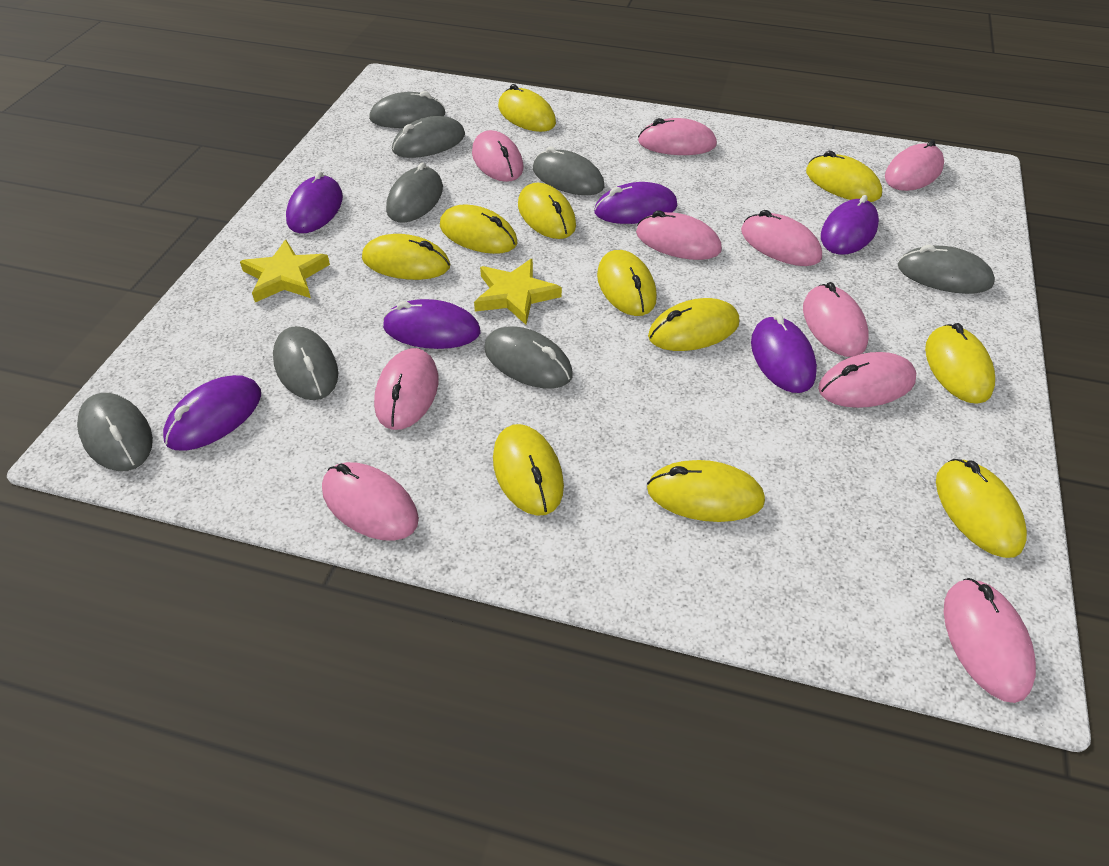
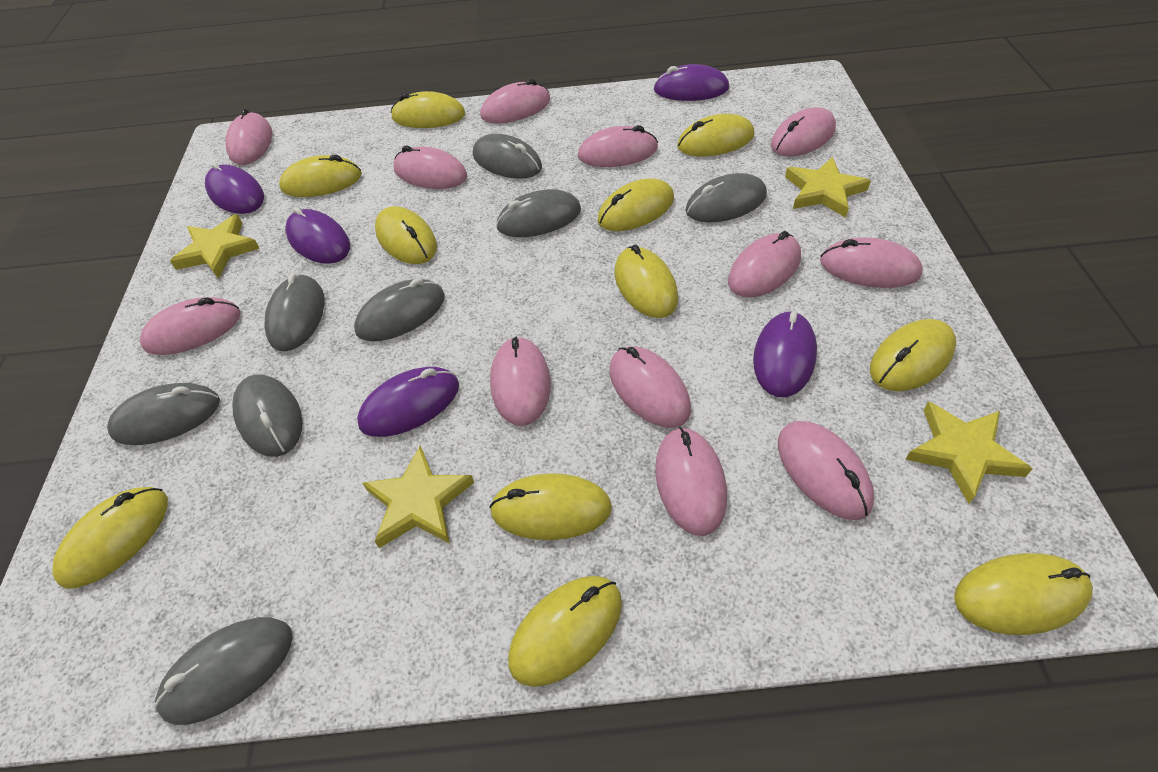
pink mouse: [322,462,419,541] [374,348,438,430] [472,130,523,182] [636,210,722,260] [638,118,717,155] [741,210,822,266] [803,282,869,357] [818,352,917,408] [885,140,944,191] [944,578,1036,703] = 10 -> [140,297,241,355] [225,108,272,165] [393,146,467,189] [480,79,551,124] [490,336,551,426] [578,125,658,167] [609,346,691,428] [655,427,727,536] [728,231,801,297] [771,107,836,157] [778,421,874,520] [820,237,923,288] = 12
purple mouse: [163,375,261,451] [286,171,343,233] [383,299,480,349] [594,182,677,224] [751,314,817,393] [821,195,879,255] = 6 -> [205,162,264,214] [285,207,350,264] [357,367,459,437] [654,64,729,101] [753,311,817,397] = 5
yellow star: [240,240,330,302] [474,258,562,325] = 2 -> [170,214,260,279] [362,445,474,548] [785,157,871,218] [905,401,1032,504] = 4

